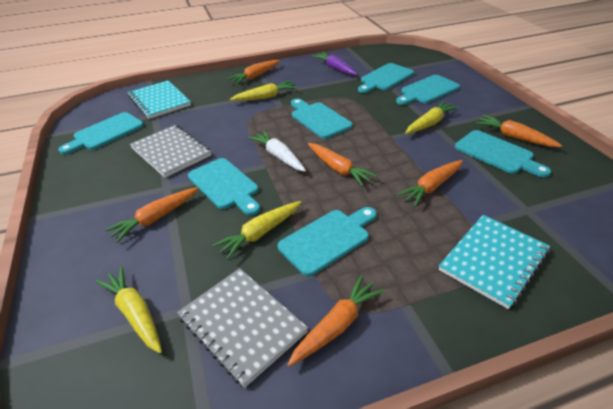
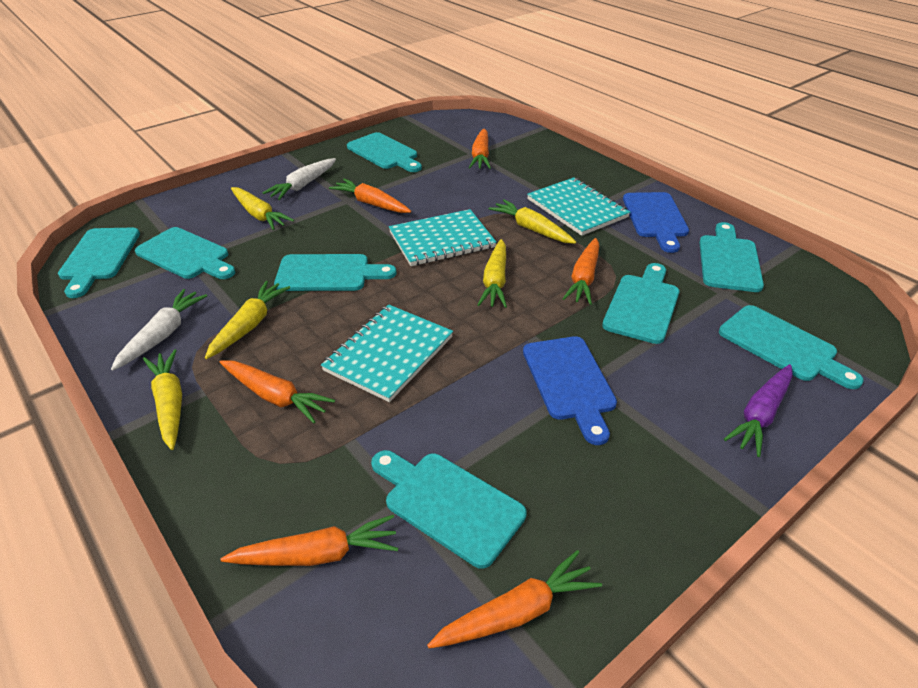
blue cutting board: none = 0 -> [523,336,617,445] [623,192,689,253] = 2
grey notebook: [130,125,211,178] [177,268,308,388] = 2 -> none = 0
turquoise cutting board: [58,112,144,155] [188,158,260,216] [278,207,377,276] [291,99,353,139] [358,63,414,93] [396,75,460,105] [455,130,551,178] = 7 -> [58,228,140,298] [135,227,235,279] [274,254,397,291] [347,132,422,172] [371,450,527,569] [602,263,679,344] [699,222,764,292] [719,305,864,389] = 8
turquoise notebook: [128,80,191,119] [439,215,550,309] = 2 -> [321,304,453,402] [389,209,496,266] [527,177,630,236] = 3
white carrot: [248,130,306,172] = 1 -> [111,289,207,371] [262,158,336,200] = 2
yellow carrot: [95,266,162,354] [212,201,301,260] [230,81,298,101] [405,101,459,134] = 4 -> [143,349,182,450] [205,281,290,359] [231,187,294,230] [477,239,507,308] [489,199,576,244] = 5

